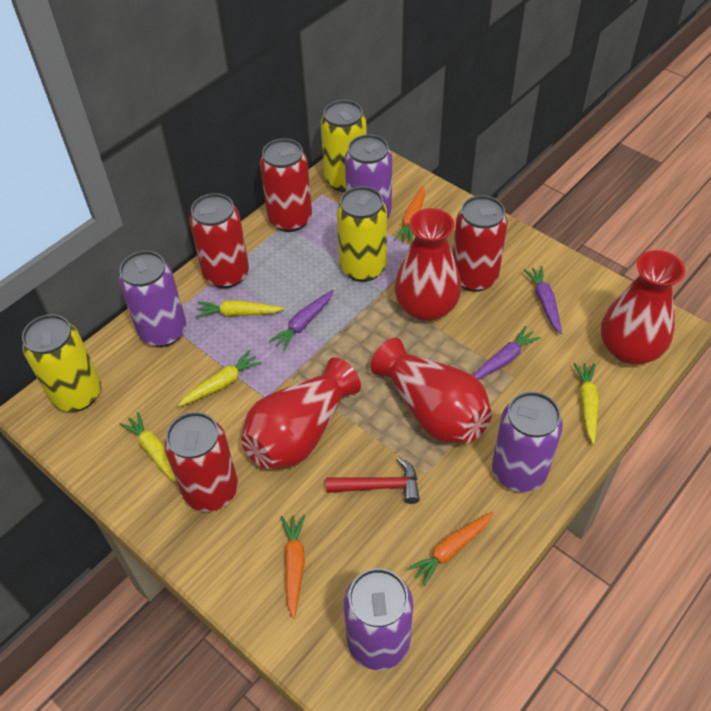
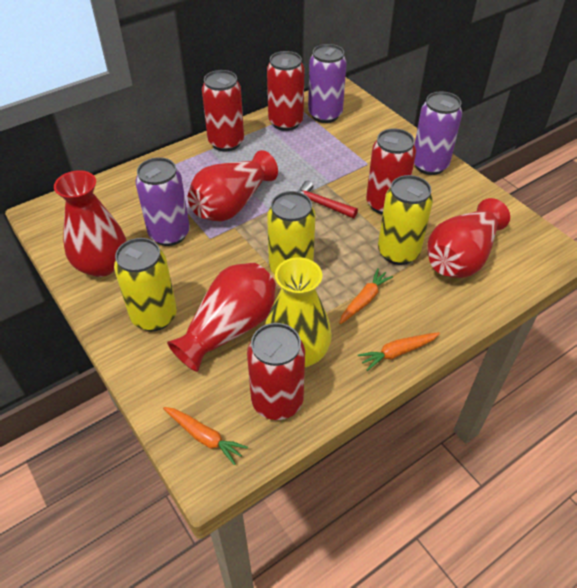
purple can: [119,251,186,347] [344,568,413,670] [345,134,392,219] [492,392,563,492] = 4 -> [135,157,190,246] [308,44,347,123] [414,91,462,175] = 3
purple carrot: [269,290,334,351] [473,326,541,380] [523,266,562,334] = 3 -> none = 0
yellow carrot: [120,412,177,482] [178,350,262,407] [196,300,284,317] [573,363,599,444] = 4 -> none = 0
yellow vase: none = 0 -> [265,257,332,367] = 1

